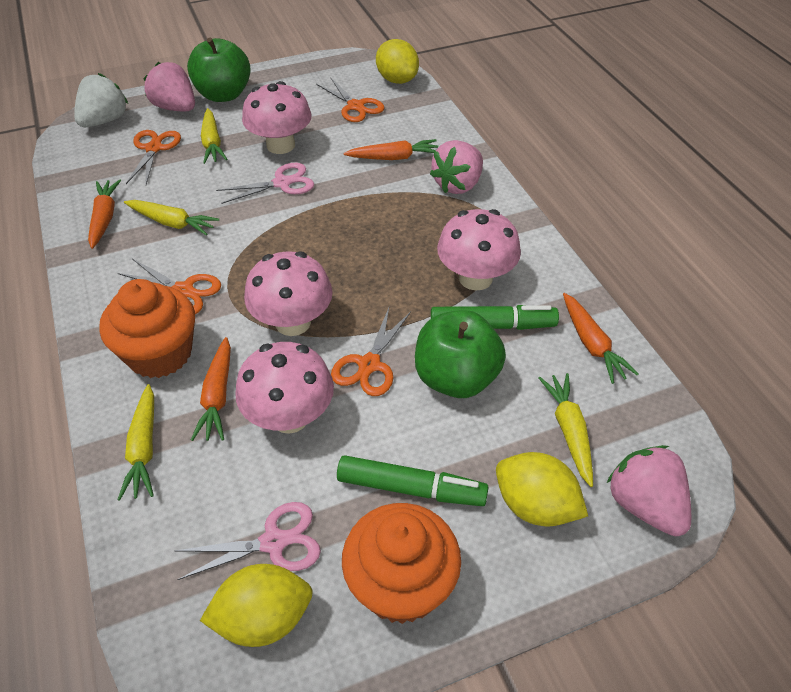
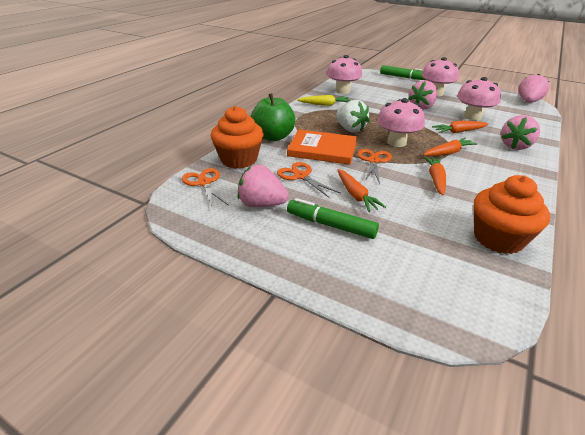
green apple: [187,38,251,102] [415,310,506,398] = 2 -> [251,93,296,141] = 1
orange book: none = 0 -> [287,129,357,165] = 1
orange scissors: [118,259,221,314] [126,130,181,184] [316,77,384,122] [331,308,411,396] = 4 -> [182,168,229,208] [277,162,341,198] [357,149,392,184] = 3
pink scissors: [175,502,321,580] [216,163,314,204] = 2 -> none = 0
pink strawberry: [143,62,195,111] [430,140,483,194] [607,445,691,536] = 3 -> [238,165,289,207] [408,80,438,110] [501,115,540,150] [519,74,550,103] = 4
yellow carrot: [117,384,154,501] [124,200,219,236] [201,108,227,164] [538,373,593,487] = 4 -> [297,95,350,106] = 1
yellow lemon: [200,564,313,647] [376,39,419,84] [496,452,588,527] = 3 -> none = 0

